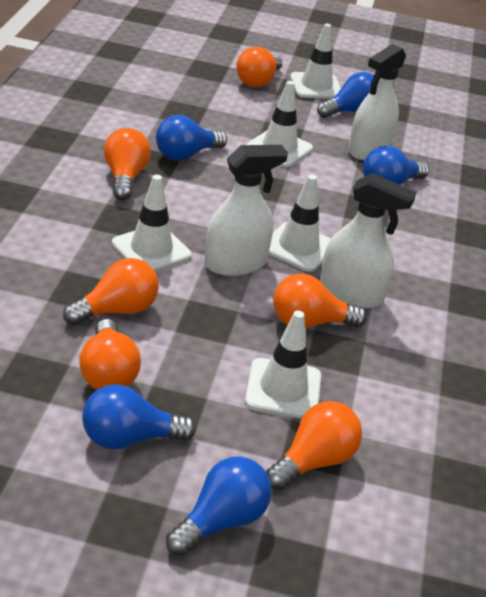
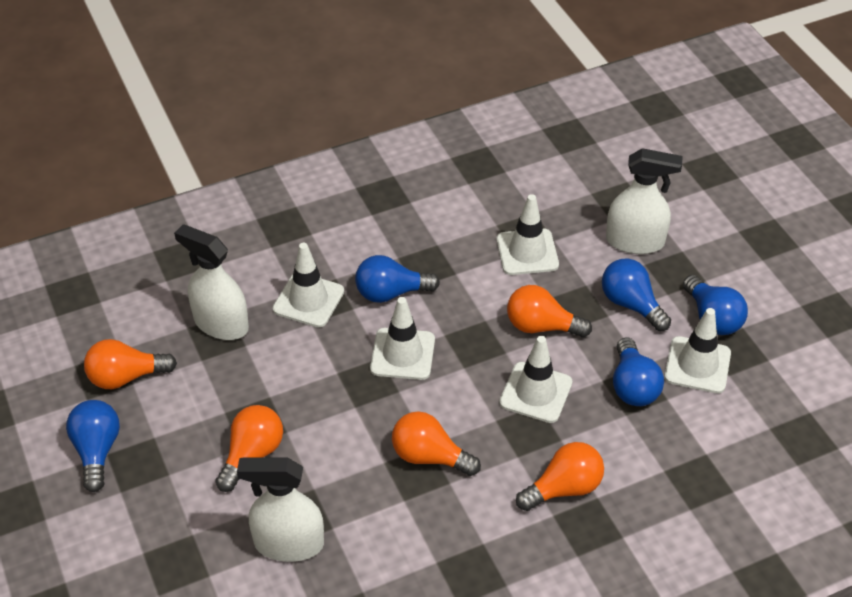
orange light bulb: [63,258,159,325] [79,319,141,389] [104,128,151,200] [236,47,282,87] [266,401,362,490] [273,274,367,328] = 6 -> [84,339,177,389] [215,405,283,492] [392,411,481,476] [507,285,592,337] [516,442,604,511] = 5

